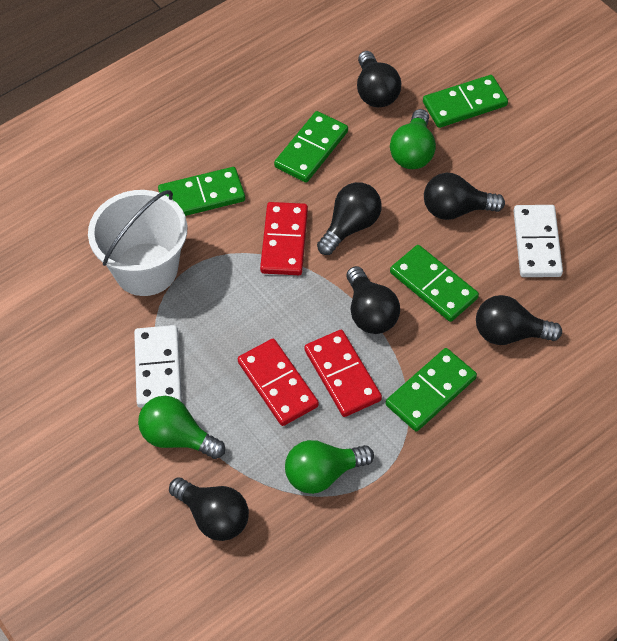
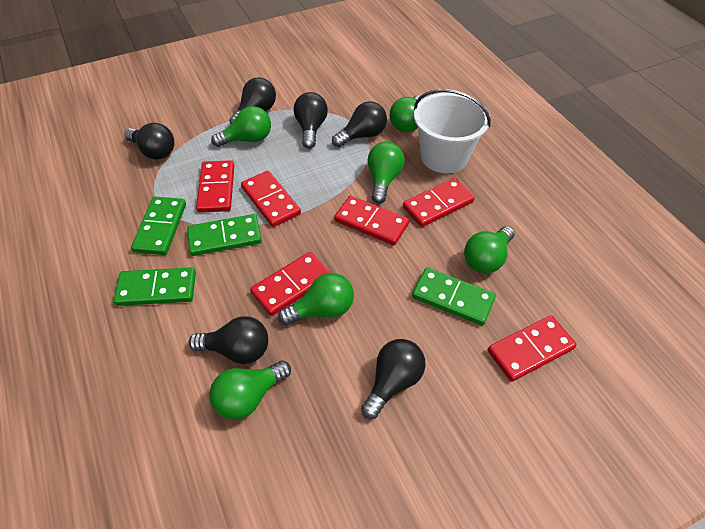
green domino: [158,167,245,216] [274,111,348,183] [386,348,477,431] [390,245,479,322] [423,75,508,128] = 5 -> [114,267,196,306] [131,197,186,255] [187,214,262,256] [412,267,496,326] = 4
green light bulb: [138,396,225,459] [285,440,374,494] [390,109,436,169] = 3 -> [209,360,291,420] [211,106,271,147] [278,273,354,325] [368,142,405,204] [390,95,423,132] [464,226,515,274] = 6
red domino: [238,339,319,426] [260,202,308,275] [304,330,382,417] = 3 -> [196,160,234,213] [241,171,301,227] [250,252,331,316] [334,196,409,246] [403,178,475,227] [488,315,577,382] = 6
white domino: [134,325,182,408] [514,205,563,277] = 2 -> none = 0

